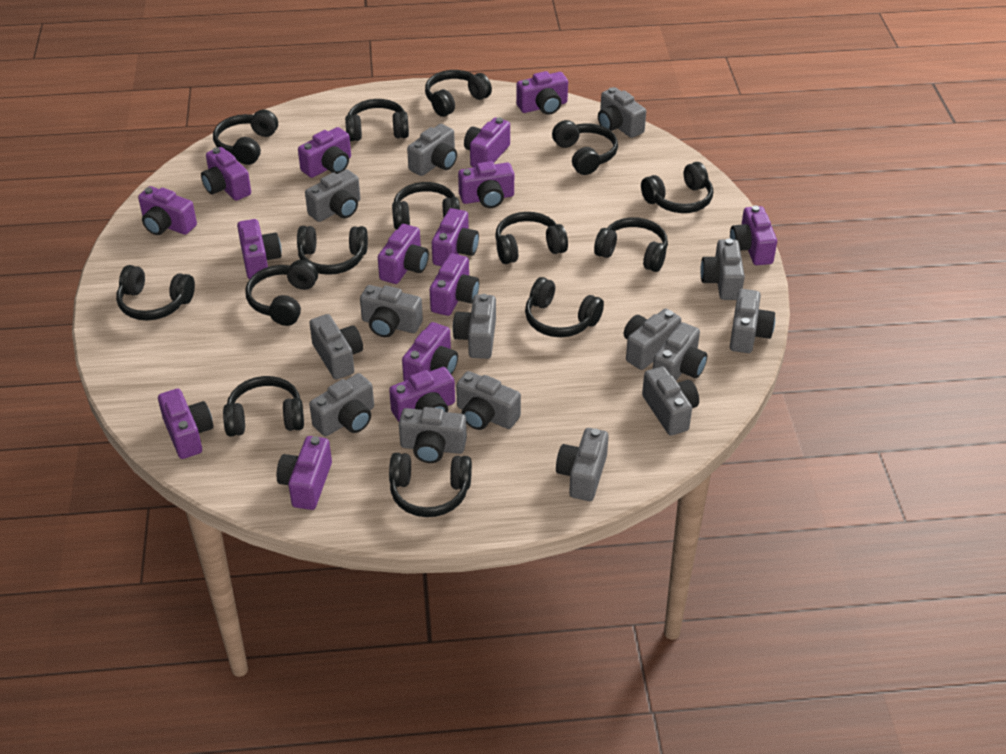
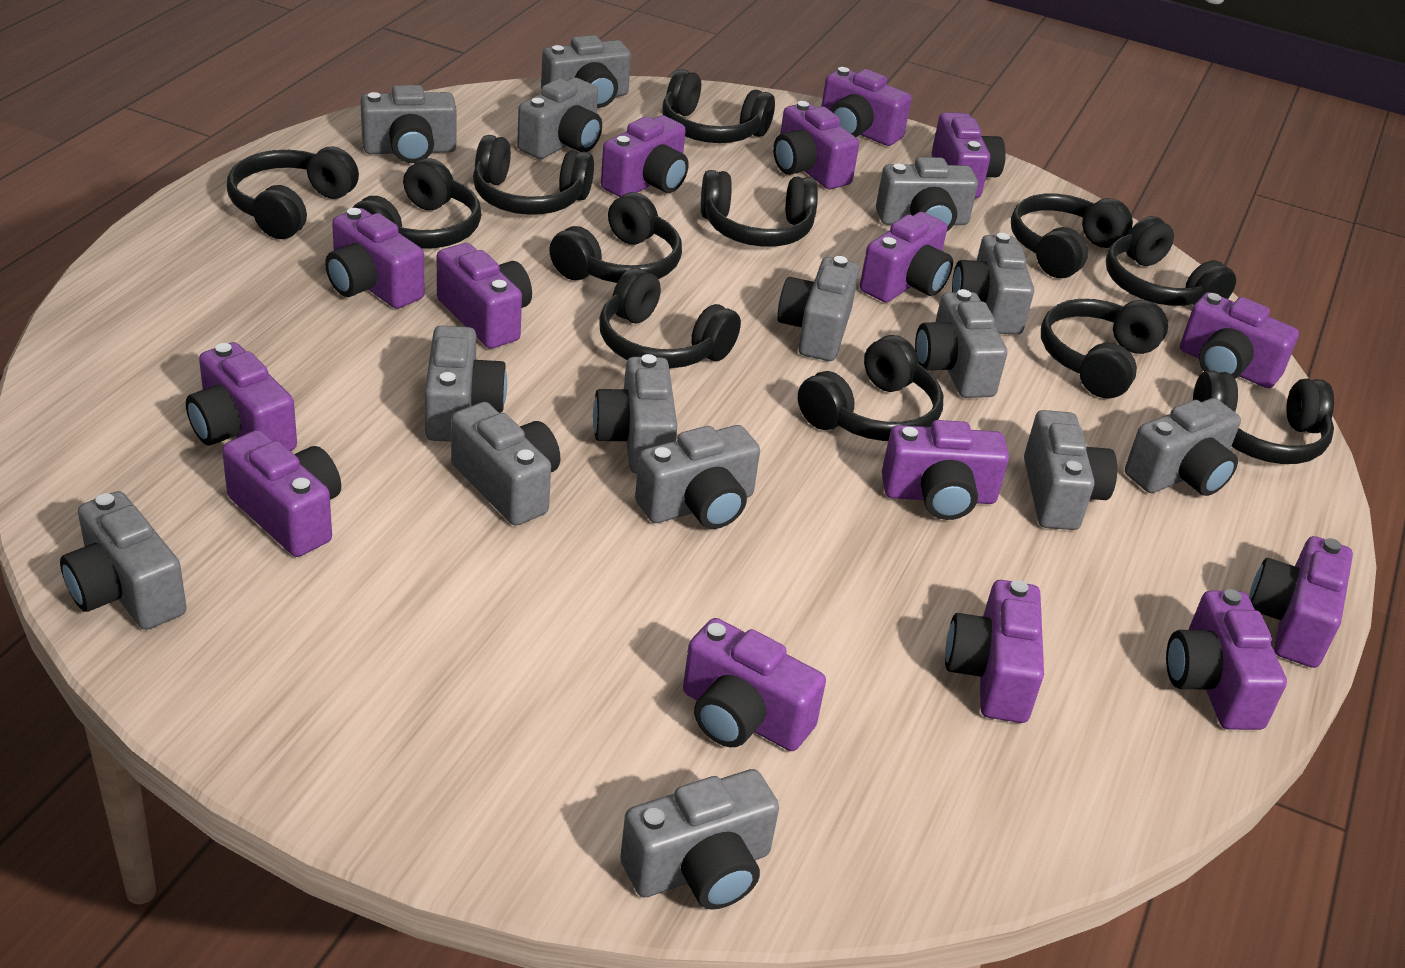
black headphones: [116,265,195,320] [213,109,278,165] [223,376,304,437] [245,260,318,326] [297,226,368,275] [345,99,409,141] [389,453,472,517] [392,182,460,229] [425,70,492,117] [495,212,568,264] [525,277,604,337] [552,120,618,175] [594,217,668,272] [641,162,713,213] = 14 -> [227,146,359,239] [352,158,481,248] [473,135,594,215] [549,192,682,283] [599,268,741,368] [662,69,775,143] [701,170,818,247] [798,335,943,441] [1011,193,1133,278] [1041,299,1168,399] [1106,216,1236,306] [1193,370,1334,464] = 12

